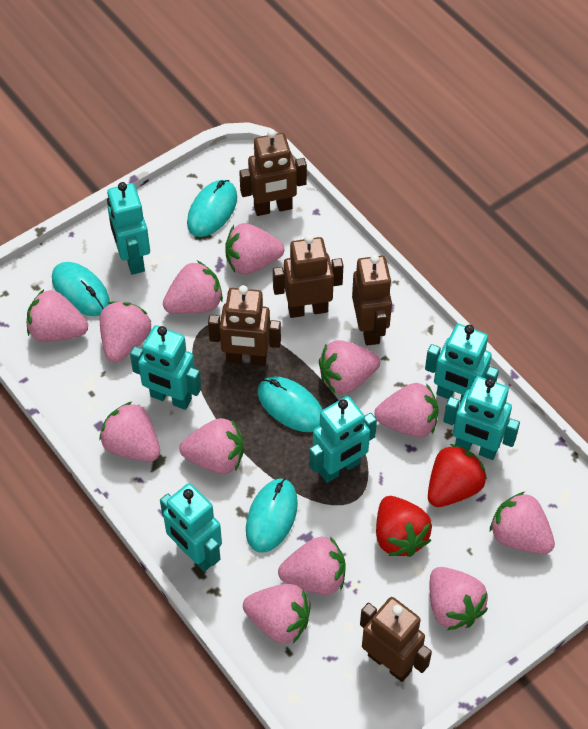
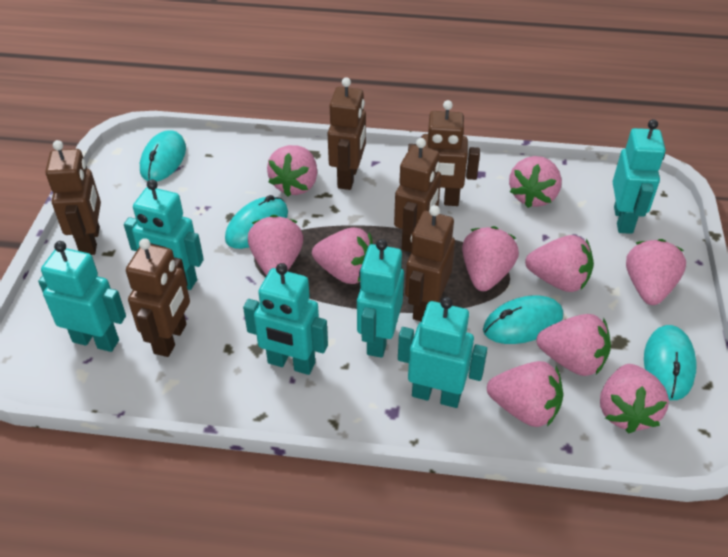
brown robot: [208,285,281,366] [239,129,307,216] [273,235,343,318] [352,255,392,346] [360,597,432,682] = 5 -> [45,140,101,255] [126,238,190,357] [328,77,366,190] [394,138,441,252] [405,205,455,321] [408,100,480,206] = 6
pink strawberry: [27,289,88,342] [99,402,160,462] [100,302,151,362] [163,261,223,314] [179,418,244,474] [225,223,284,275] [243,584,311,643] [278,537,346,595] [319,340,380,394] [374,383,439,437] [430,567,488,630] [490,492,555,554] = 12 -> [248,215,303,276] [267,145,317,197] [312,227,373,284] [462,226,519,291] [487,361,563,427] [509,156,562,208] [525,235,594,292] [537,314,611,376] [600,364,669,433] [626,239,686,305] = 10
red strawberry: [376,496,432,557] [428,444,487,507] = 2 -> none = 0

